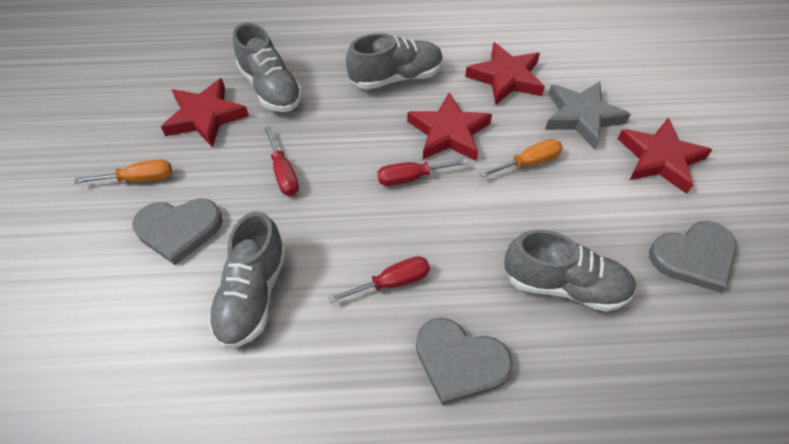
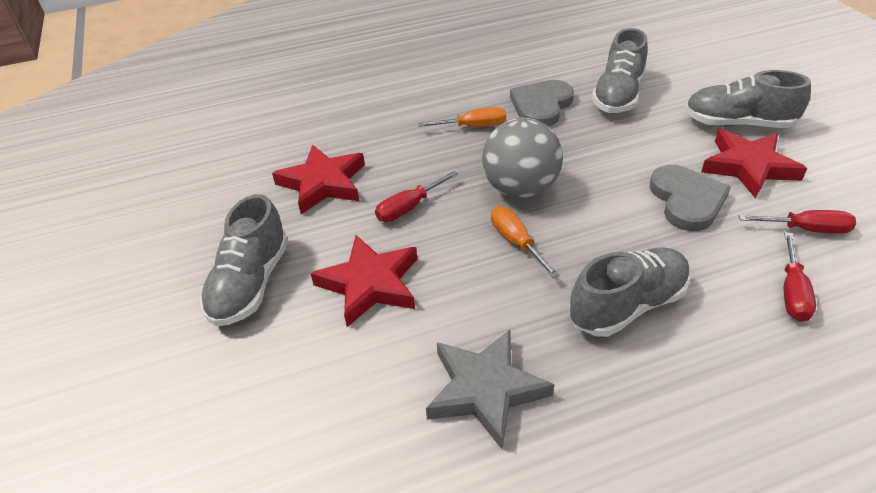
grey ball: none = 0 -> [482,118,563,199] = 1
grey heart: [132,198,223,265] [416,318,513,405] [649,221,737,293] = 3 -> [510,80,574,127] [649,165,731,231] = 2
red star: [161,78,249,148] [407,92,492,161] [465,42,545,105] [618,118,712,194] = 4 -> [272,145,365,214] [310,235,417,327] [701,129,807,199] = 3

